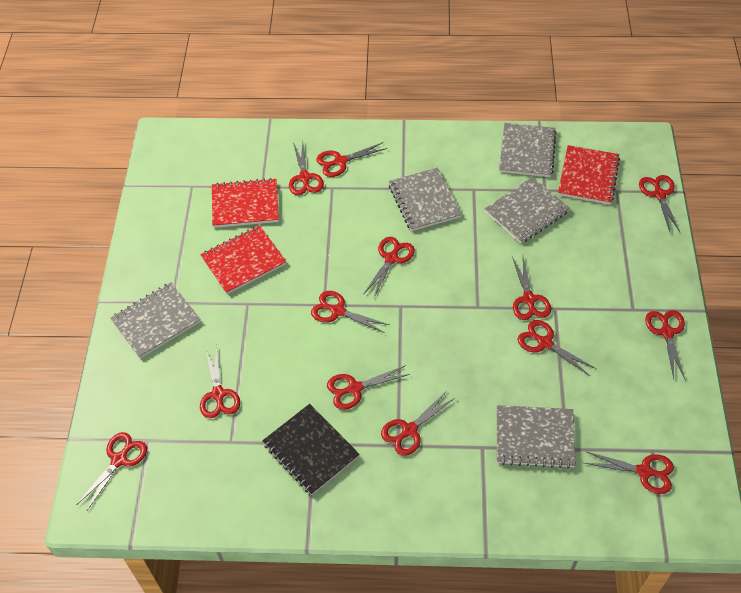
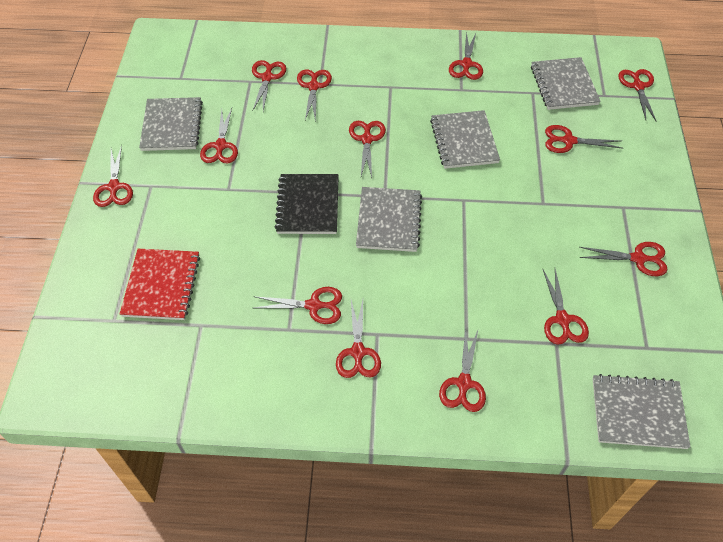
red notebook: [200,225,286,294] [212,178,279,228] [558,145,620,205] = 3 -> [120,249,200,320] = 1

